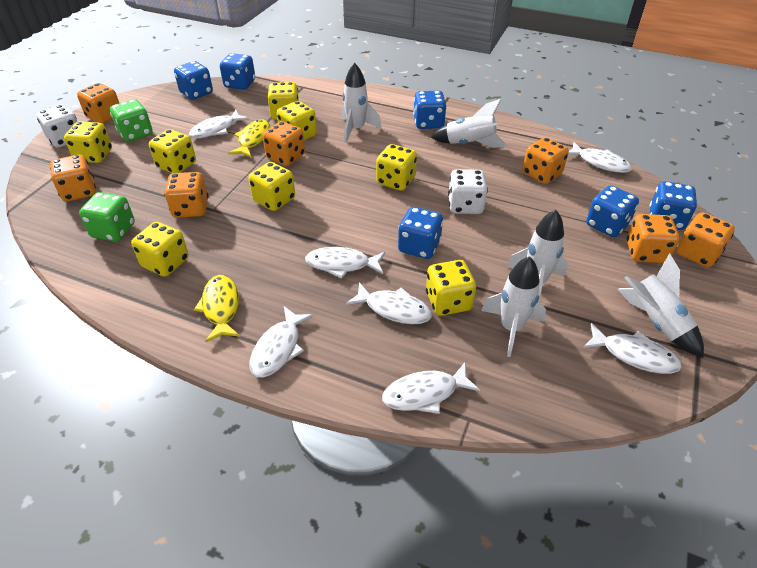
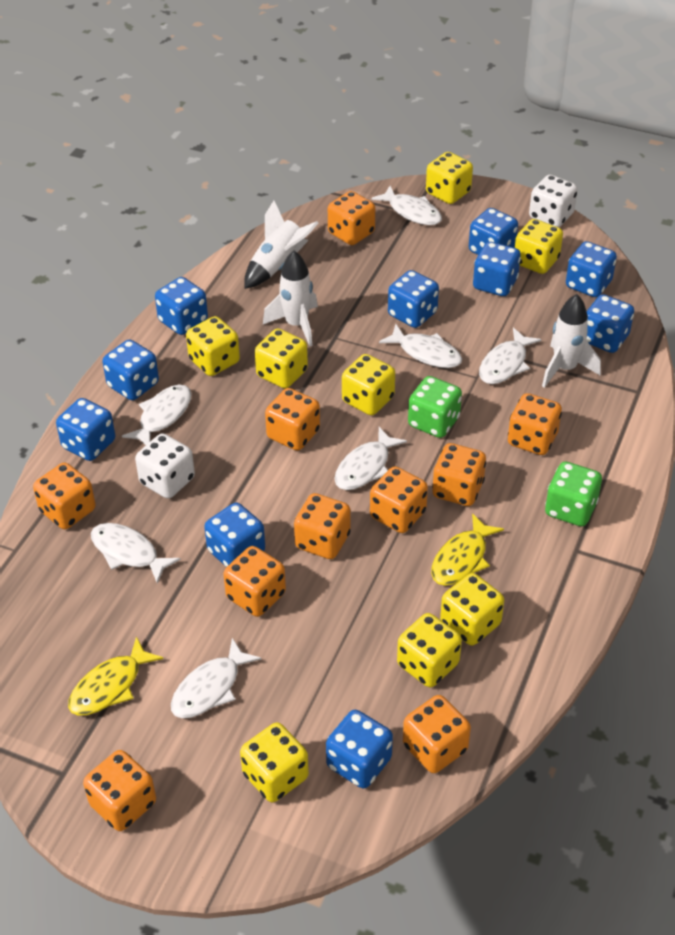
blue dice: [174,61,213,100] [220,53,255,90] [398,207,443,259] [413,91,447,129] [586,185,639,237] [650,181,697,230] = 6 -> [56,398,115,461] [102,339,159,400] [155,277,208,335] [204,503,265,567] [326,710,393,788] [388,270,439,328] [469,208,518,255] [473,242,521,296] [566,241,617,297] [586,294,634,353] = 10
orange dice: [50,154,96,202] [77,83,119,124] [164,172,208,218] [263,121,305,166] [522,137,569,184] [627,214,680,263] [676,212,735,267] = 7 -> [33,463,96,529] [83,750,156,831] [224,546,286,617] [265,388,320,451] [294,493,351,559] [328,191,375,245] [370,466,428,533] [403,695,471,773] [432,443,486,506] [508,393,562,455] = 10
white rocket: [342,63,382,143] [430,99,507,148] [481,256,546,357] [507,210,568,301] [617,253,704,358] = 5 -> [244,200,319,289] [263,251,318,346] [542,294,601,388] = 3

